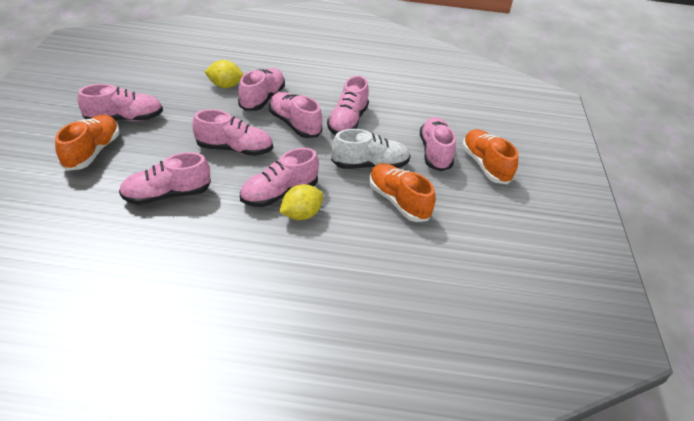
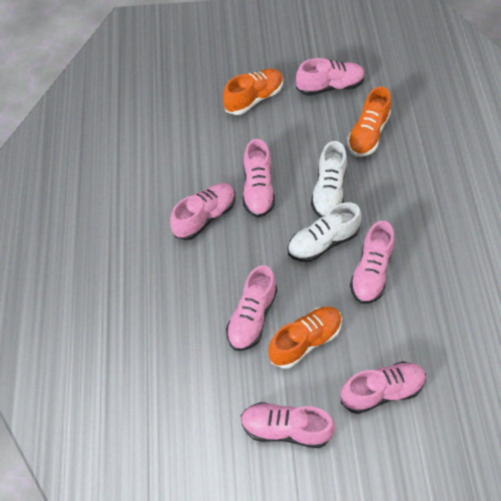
pink shoe: [77,84,163,121] [119,152,211,205] [192,109,273,156] [238,68,285,111] [240,148,319,207] [269,92,322,138] [327,76,369,135] [420,117,456,171] = 8 -> [170,183,235,240] [226,265,277,351] [241,402,335,448] [243,139,275,218] [296,58,365,96] [340,361,426,414] [350,221,394,304] = 7
white shoe: [331,129,411,169] = 1 -> [287,202,362,262] [311,141,347,218] = 2
yellow lemon: [204,60,243,88] [279,184,323,220] = 2 -> none = 0

